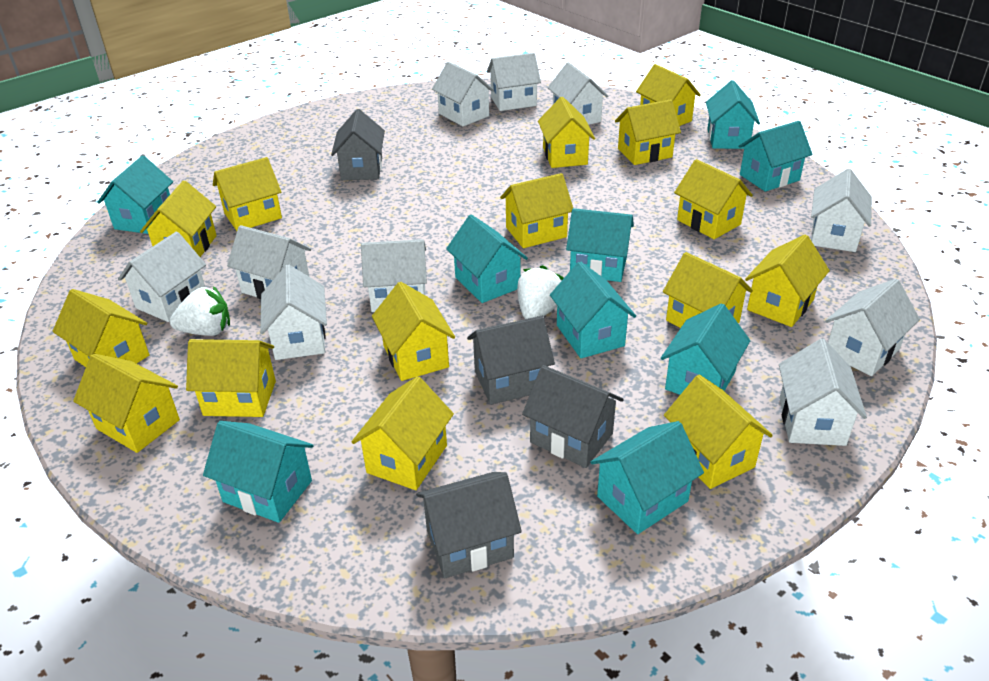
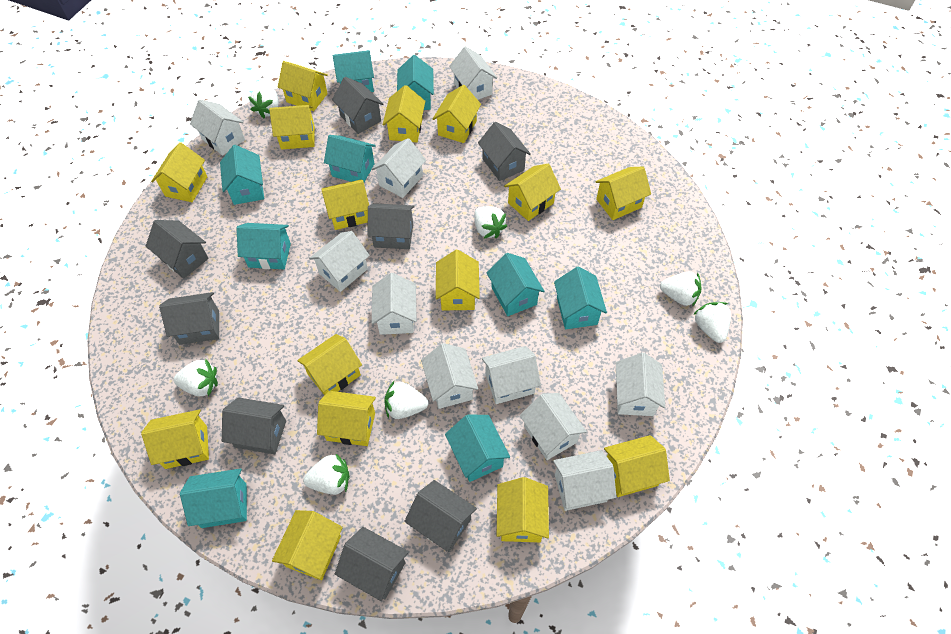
grey house: [331,109,385,180] [416,472,522,578] [467,316,555,405] [522,365,623,468] = 4 -> [146,220,209,279] [159,292,219,345] [222,397,286,454] [332,77,383,134] [335,527,409,601] [368,203,415,249] [404,480,477,552] [478,122,531,181] = 8
white strawberry: [170,286,230,336] [517,265,564,319] = 2 -> [173,359,218,397] [248,88,279,118] [303,454,350,495] [384,381,428,419] [474,206,507,239] [660,272,702,307] [693,302,731,343] = 7

